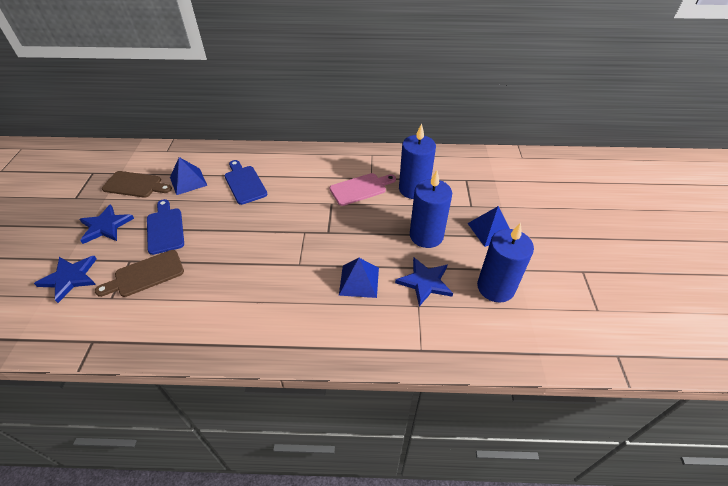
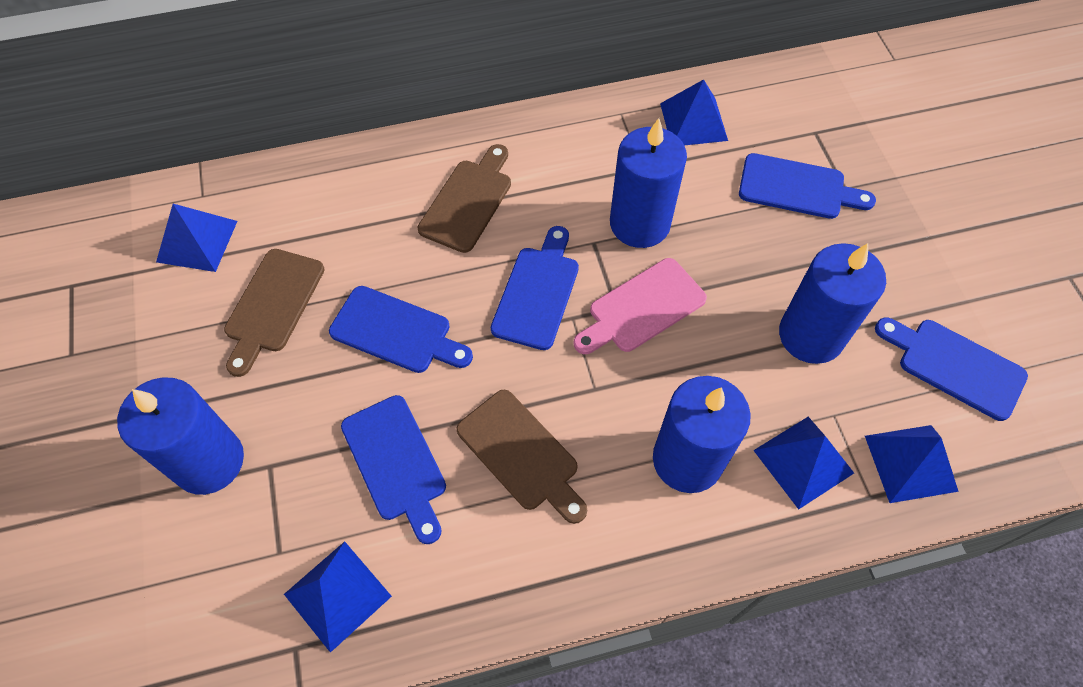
blue candle: [399,123,436,199] [410,170,452,248] [477,223,534,303] = 3 -> [117,378,244,495] [610,118,687,248] [653,376,751,493] [779,243,886,364] = 4
blue cutting board: [147,199,184,255] [225,160,268,205] = 2 -> [329,286,473,373] [341,395,446,544] [491,226,579,350] [739,153,876,219] [875,317,1028,421] = 5
blue pyramid: [170,157,208,195] [339,258,379,298] [467,206,510,247] = 3 -> [156,204,237,272] [284,541,392,653] [660,79,728,145] [753,417,854,510] [865,425,959,503] = 5
blue star: [34,256,97,303] [79,204,134,244] [395,258,453,306] = 3 -> none = 0
brown cutting board: [95,250,184,297] [102,171,172,198] = 2 -> [224,249,325,377] [418,144,511,253] [457,390,587,524] = 3

